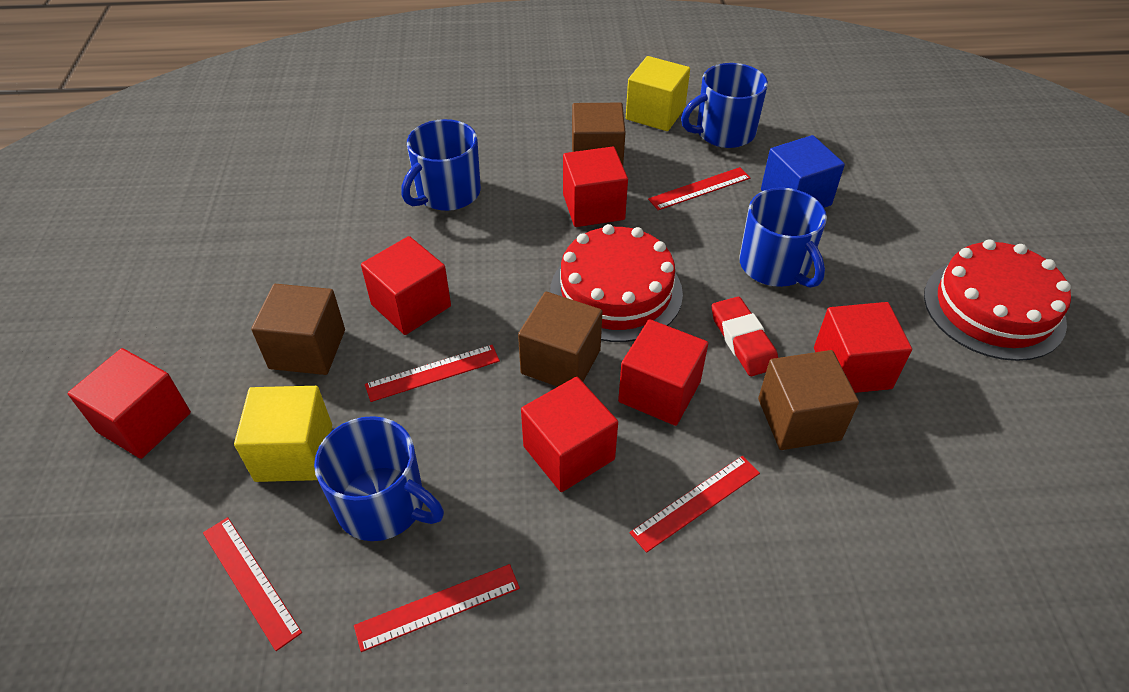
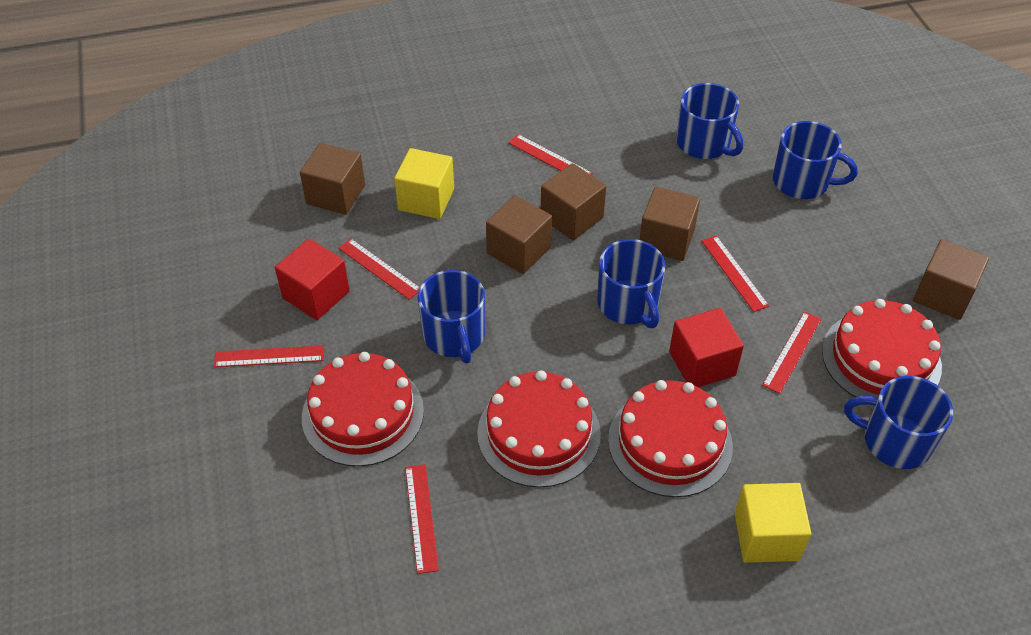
blue cube: [761,135,845,208] = 1 -> none = 0
blue mug: [314,416,444,541] [401,119,481,211] [681,63,768,148] [739,188,827,288] = 4 -> [417,270,485,363] [597,239,665,328] [676,83,743,159] [773,121,858,199] [844,376,953,469] = 5
brown cube: [251,284,345,375] [518,292,602,387] [572,103,626,165] [758,350,859,450] = 4 -> [300,143,365,215] [486,195,552,274] [541,163,606,240] [639,187,700,261] [913,239,989,320] = 5
red cake: [550,224,683,342] [924,239,1071,361] = 2 -> [302,352,424,466] [477,370,601,488] [608,380,733,497] [822,299,942,397] = 4
red cube: [68,348,191,459] [361,236,451,335] [521,377,618,492] [563,146,628,227] [618,319,708,426] [814,302,912,393] = 6 -> [275,239,350,320] [669,308,744,387] = 2
red eraser: [711,297,778,376] = 1 -> none = 0
red ruler: [203,517,302,651] [354,564,520,652] [365,345,500,402] [630,456,760,553] [648,167,750,210] = 5 -> [214,345,324,367] [338,239,420,300] [405,464,439,574] [508,134,593,175] [702,235,769,312] [762,312,821,394] = 6

